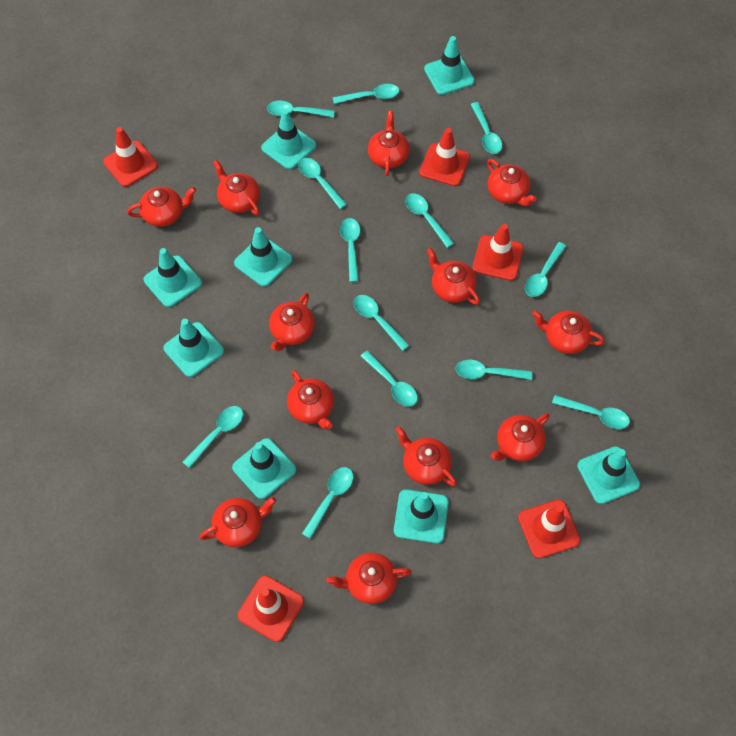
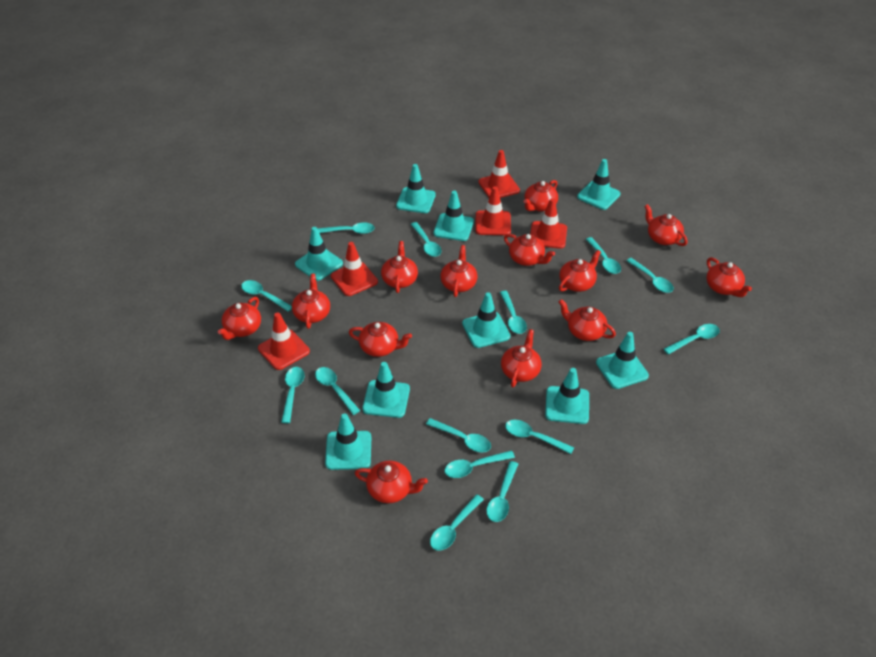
red teapot: [127,187,196,227] [199,497,276,547] [213,160,260,215] [269,293,315,351] [287,370,334,430] [326,553,411,604] [368,111,410,176] [395,426,457,486] [426,248,480,305] [487,159,537,206] [491,413,550,461] [532,310,605,354] = 12 -> [218,297,261,340] [292,274,330,329] [349,322,412,357] [355,461,428,503] [381,241,418,293] [440,245,477,297] [501,329,542,387] [504,234,555,266] [524,180,558,212] [559,250,601,292] [559,299,616,341] [644,204,688,246] [706,257,752,297] = 13
turquoise spoon: [183,406,243,468] [267,101,335,118] [298,158,347,209] [302,467,353,539] [333,84,399,104] [340,218,360,282] [354,295,410,351] [361,351,418,407] [405,193,454,248] [455,360,533,380] [470,102,502,154] [525,242,566,297] [552,395,630,429] = 13 -> [241,280,292,312] [281,367,305,423] [315,367,360,415] [317,222,375,234] [411,222,442,257] [426,418,491,452] [430,494,484,551] [444,451,515,478] [486,461,518,522] [500,291,527,334] [505,420,574,454] [586,237,621,274] [626,258,674,293] [664,324,720,355] = 14
turquoise traffic cone: [143,248,202,307] [163,319,224,377] [232,438,296,499] [234,227,292,287] [261,109,316,169] [394,489,449,544] [424,36,475,95] [577,446,640,504] = 8 -> [295,227,343,281] [325,413,371,470] [362,362,410,418] [396,164,436,213] [434,191,474,241] [462,292,510,348] [545,368,589,424] [577,159,621,210] [596,332,649,389] = 9

